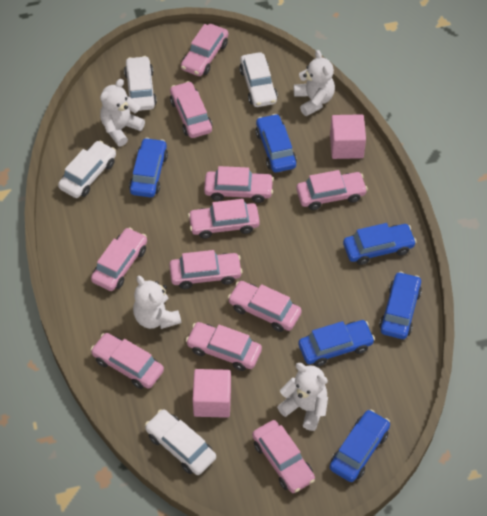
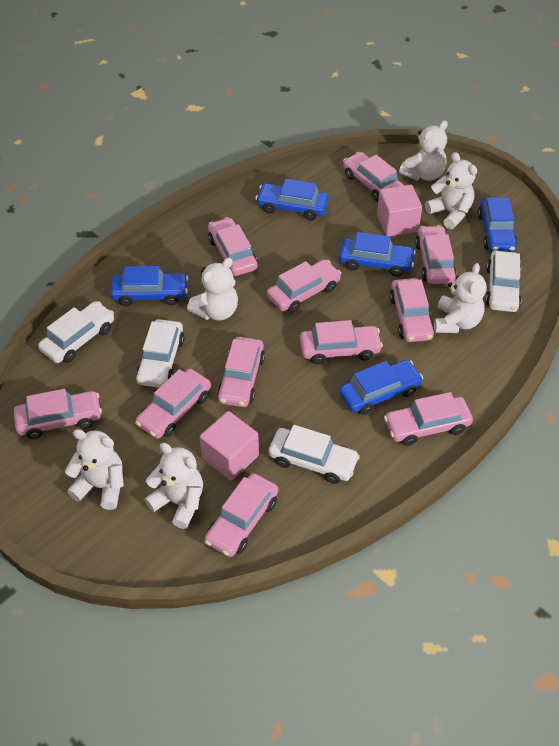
blue car: [129,138,168,198] [256,114,297,173] [299,320,375,366] [330,409,390,482] [343,223,417,265] [379,272,422,339] = 6 -> [110,266,188,306] [255,179,329,220] [339,232,416,277] [339,360,423,415] [478,198,518,252] = 5
white teddy bear: [100,79,145,146] [133,276,181,329] [277,363,328,431] [294,50,335,116] = 4 -> [65,429,124,510] [144,443,203,529] [187,258,238,321] [399,120,448,181] [425,152,477,229] [434,263,486,333] = 6

